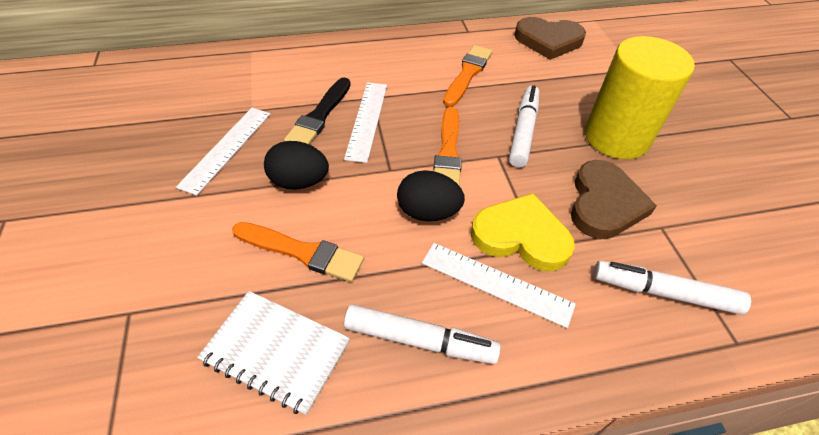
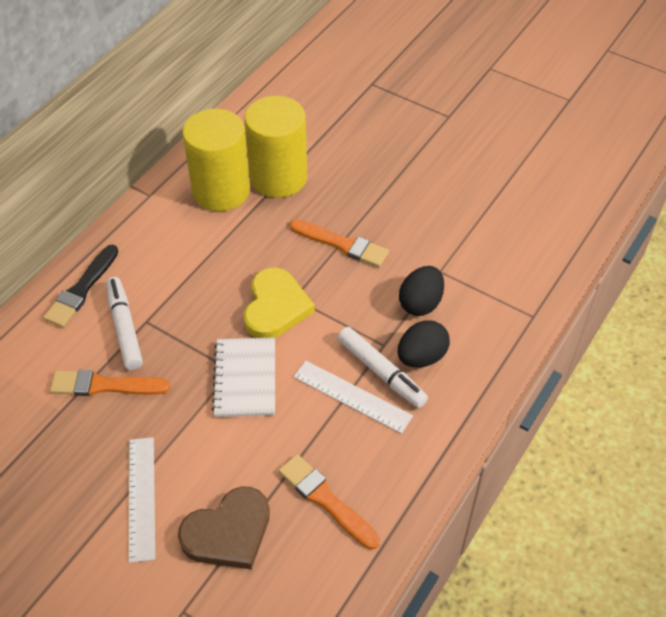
brown heart: [514,17,586,60] [571,160,657,239] = 2 -> [178,486,270,569] = 1
white marker: [344,305,501,364] [509,85,539,167] [594,261,751,315] = 3 -> [106,277,143,370] [338,327,428,408] = 2
white ruler: [176,108,271,196] [344,82,387,163] [422,243,576,328] = 3 -> [129,437,155,563] [293,361,413,434] = 2
yellow cylinder: [585,36,695,159] = 1 -> [182,109,250,211] [244,96,307,198] = 2

